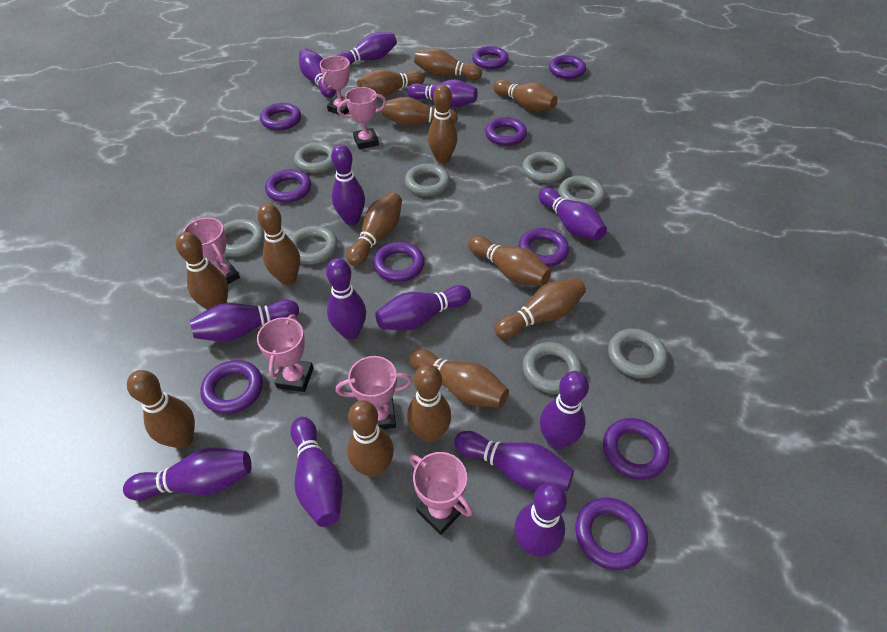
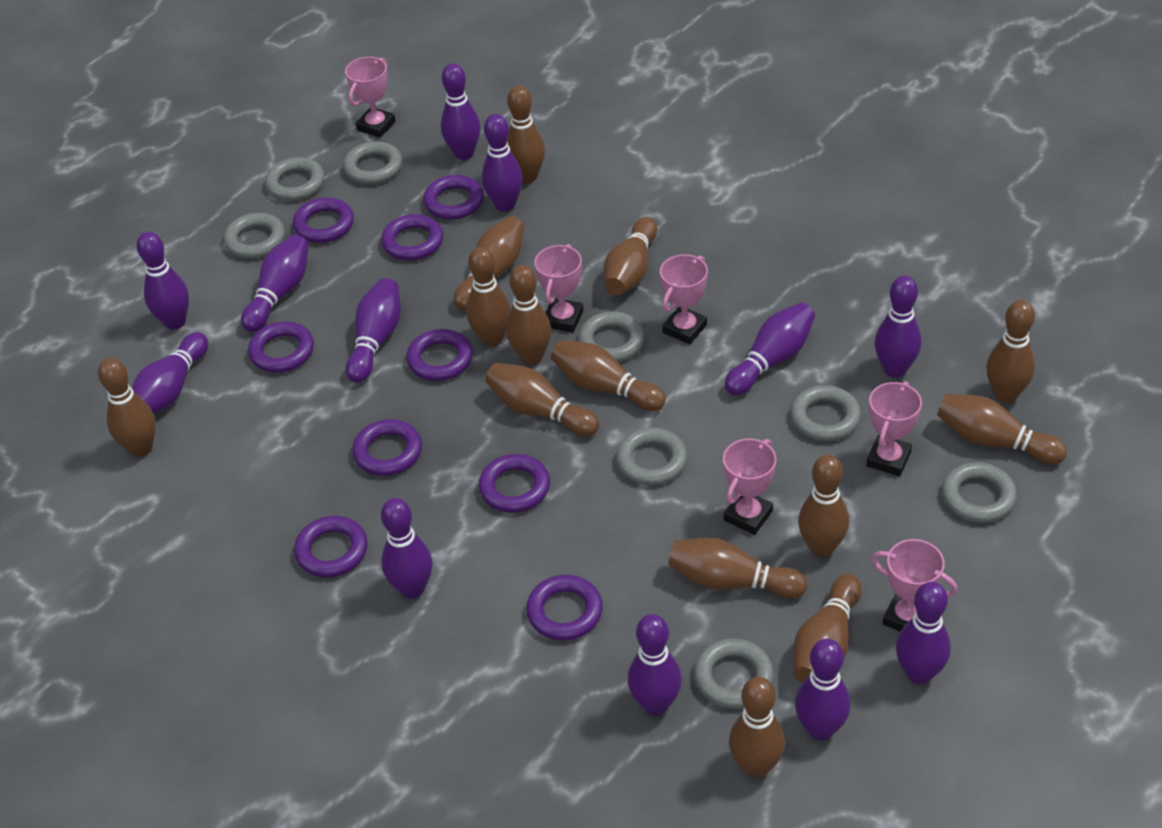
purple bowling pin: [123,447,252,501] [190,300,299,342] [290,417,343,527] [299,48,336,98] [326,258,366,340] [331,144,365,225] [336,32,397,65] [375,285,471,331] [407,79,478,108] [454,431,574,492] [514,483,567,557] [539,188,607,241] [540,371,589,449] = 13 -> [132,332,208,414] [137,232,189,330] [241,234,309,332] [346,278,401,383] [381,498,432,599] [441,63,481,160] [482,114,523,212] [628,614,682,715] [725,302,815,396] [795,639,851,740] [875,276,921,378] [896,582,951,684] = 12
purple ring: [200,360,263,414] [260,103,301,130] [265,169,311,203] [373,242,425,282] [472,46,509,69] [485,117,527,146] [518,228,569,267] [549,55,586,79] [575,497,648,570] [603,418,670,480] = 10 -> [248,322,314,373] [293,197,354,243] [294,516,367,577] [352,419,422,476] [381,214,443,261] [406,329,473,381] [423,175,484,219] [479,454,550,513] [526,575,603,640] = 9

